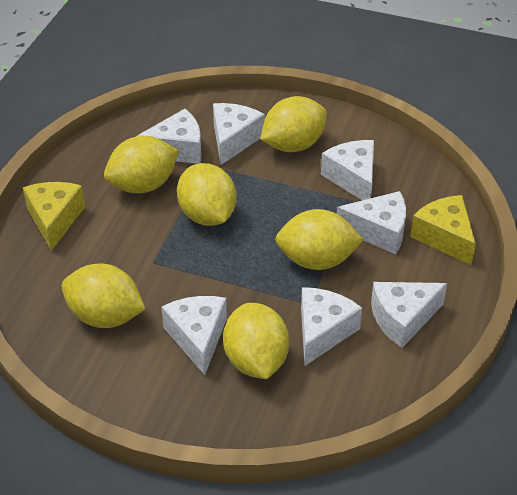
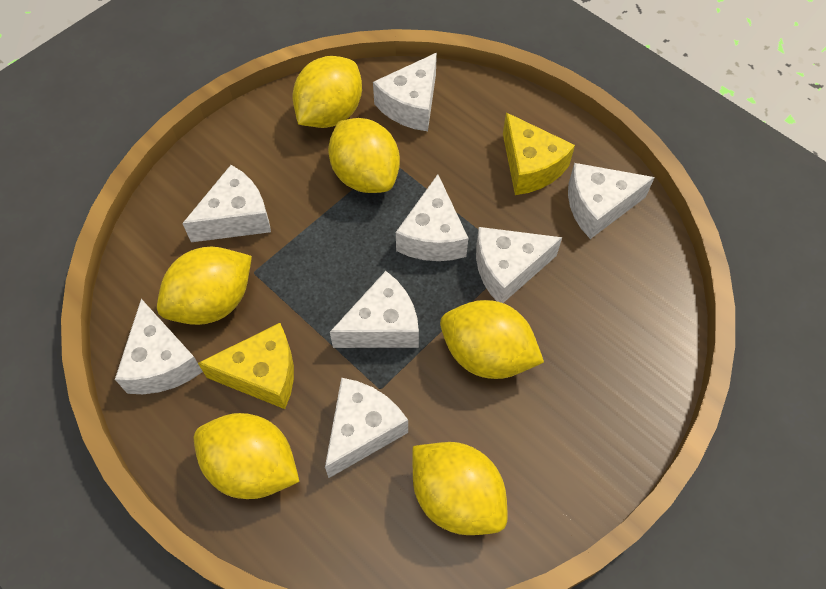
white cheese: [137,109,202,164] [161,296,227,375] [213,103,265,165] [301,287,362,366] [321,140,374,200] [337,191,406,254] [371,282,447,348] = 7 -> [115,299,203,394] [182,165,271,242] [325,378,408,478] [330,271,419,348] [373,53,437,131] [396,174,468,261] [476,227,562,303] [568,163,655,239] = 8

